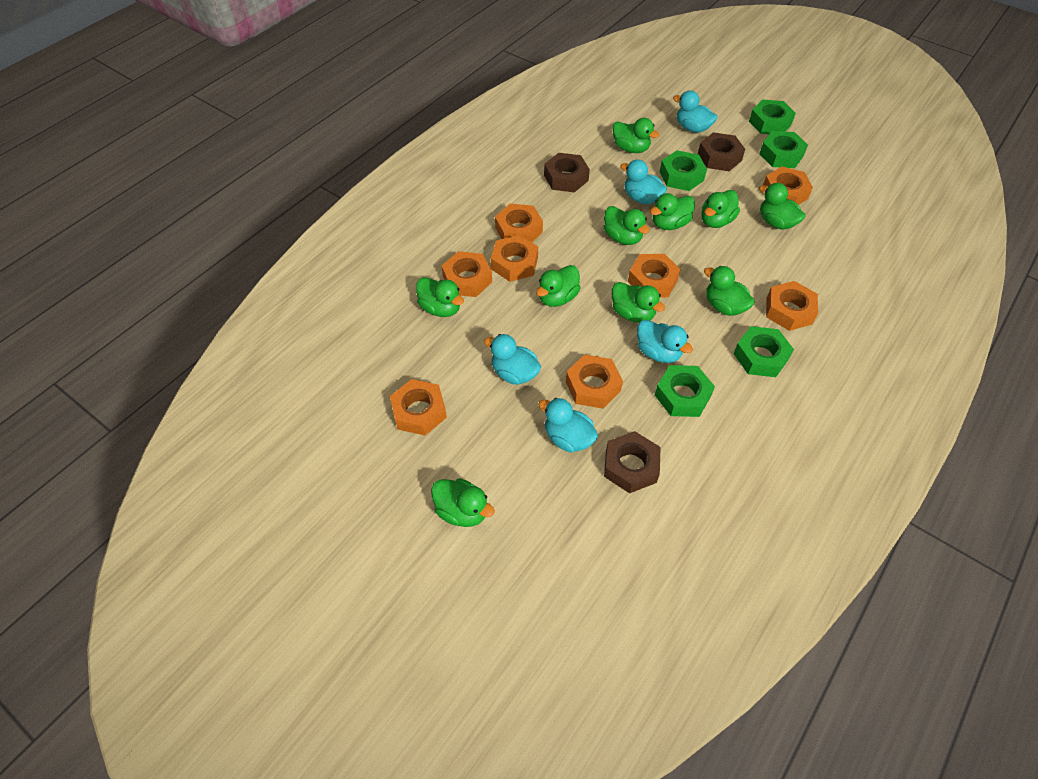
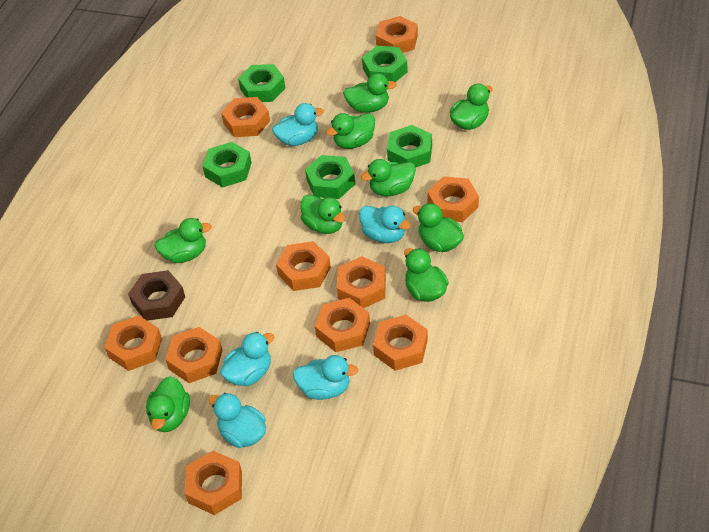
brown nut: [544,153,590,192] [604,431,660,493] [698,132,745,171] = 3 -> [128,270,185,321] = 1
green duck: [416,277,464,317] [431,478,495,527] [536,265,581,307] [604,206,650,245] [612,118,659,153] [612,282,665,323] [650,193,695,230] [701,190,740,228] [704,266,755,316] [759,183,805,230] = 10 -> [146,376,190,432] [155,218,212,263] [301,194,345,234] [326,113,375,149] [343,73,397,113] [361,159,416,196] [404,248,449,302] [413,203,464,252] [450,84,493,130] = 9
orange nut: [390,379,447,436] [442,251,492,297] [491,235,538,282] [495,204,543,242] [566,354,623,409] [628,254,681,298] [763,166,813,205] [766,281,818,331] = 8 -> [105,315,162,371] [165,327,223,383] [185,451,242,515] [221,97,270,137] [276,241,331,291] [315,298,370,352] [337,256,386,308] [373,315,428,371] [376,16,418,53] [427,176,479,222] = 10

